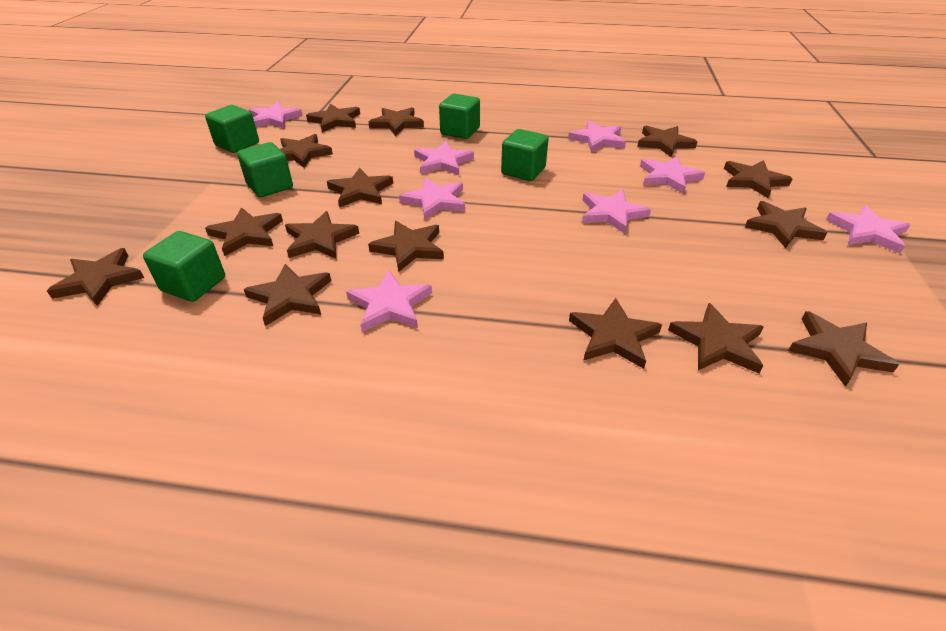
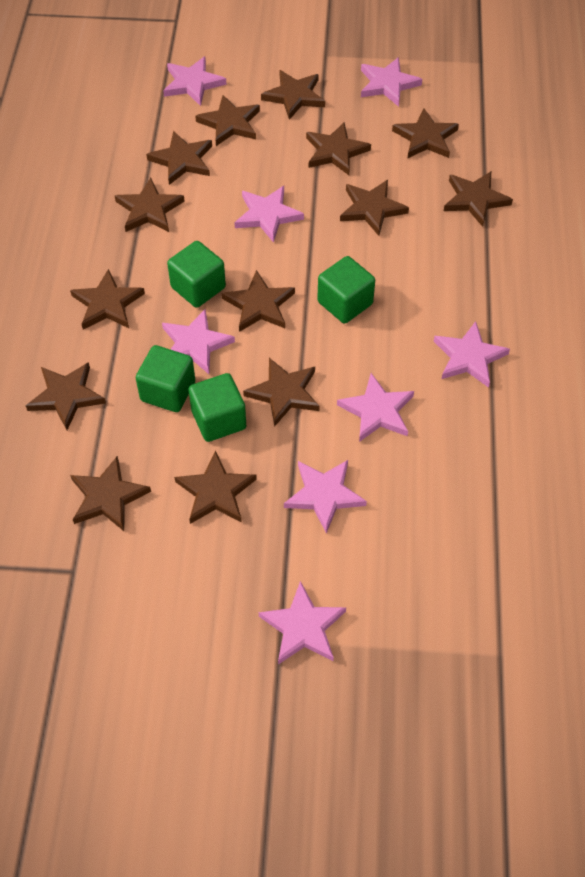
brown star: [47,248,144,306] [205,207,283,256] [244,264,331,326] [280,134,333,168] [285,211,359,259] [306,104,360,132] [327,168,393,208] [368,221,444,272] [369,107,424,136] [569,298,662,369] [637,126,698,157] [668,303,764,373] [724,160,793,198] [745,201,827,248] [788,311,900,386] = 15 -> [26,362,106,430] [70,269,145,330] [70,456,151,531] [115,178,185,232] [146,131,212,185] [174,450,257,524] [195,95,260,146] [222,270,295,332] [243,358,320,427] [261,70,325,120] [306,123,371,175] [340,180,409,236] [392,108,459,159] [444,171,513,227] = 14
green cube: [143,231,225,302] [205,105,259,153] [237,142,293,197] [439,94,480,139] [501,129,549,181] = 5 -> [136,345,195,412] [167,241,226,308] [189,373,246,442] [317,256,375,324] = 4

